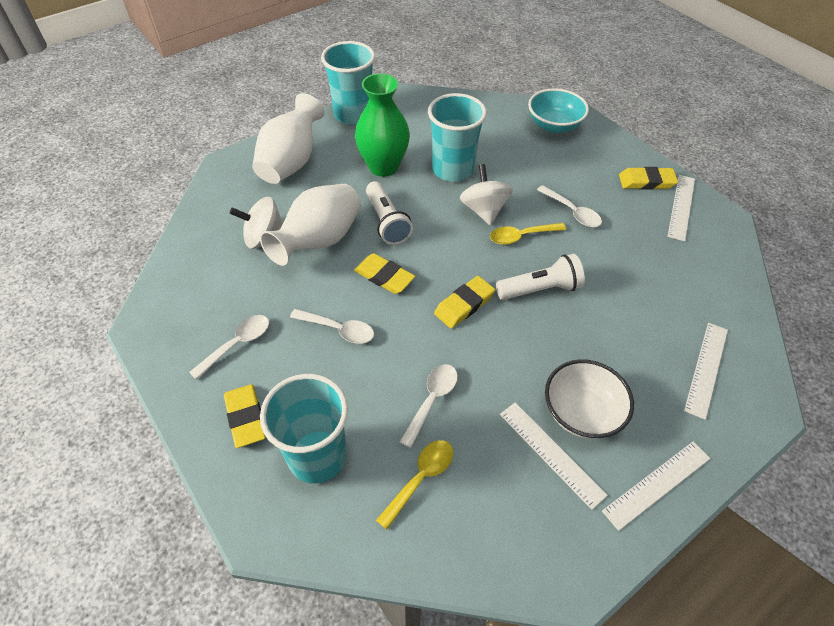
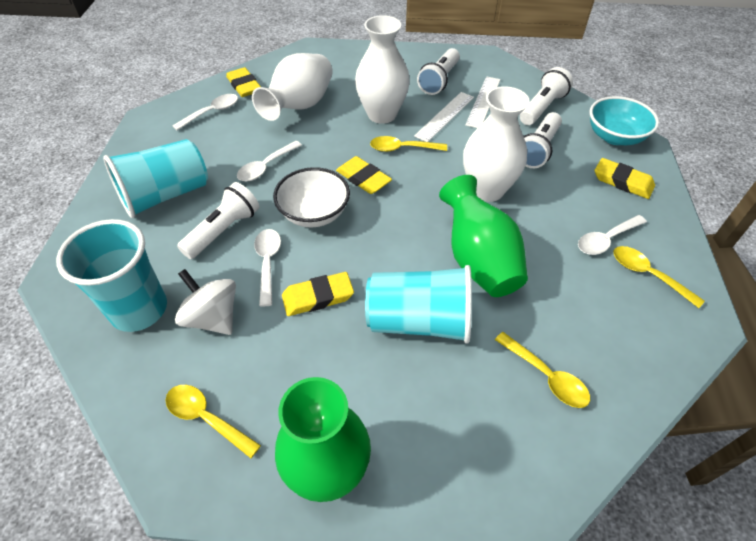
green vase: [355,73,410,177] = 1 -> [275,377,371,502] [439,175,528,297] = 2
white flashlight: [366,181,413,245] [496,254,585,300] = 2 -> [177,182,259,259] [417,48,460,95] [520,67,573,125] [524,112,562,168] = 4
white ruler: [500,403,608,510] [602,441,711,531] [667,175,695,241] [684,323,728,420] = 4 -> [414,92,474,142] [465,76,501,128] = 2
white spinning top: [230,197,284,249] [460,164,513,226] = 2 -> [175,269,236,335] = 1
white vase: [252,93,325,184] [260,184,361,266] = 2 -> [252,53,333,121] [355,15,410,124] [463,86,530,202] = 3
yellow spoon: [376,440,453,530] [490,223,566,245] = 2 -> [165,385,261,458] [370,136,447,152] [495,332,590,408] [613,246,705,308] = 4

